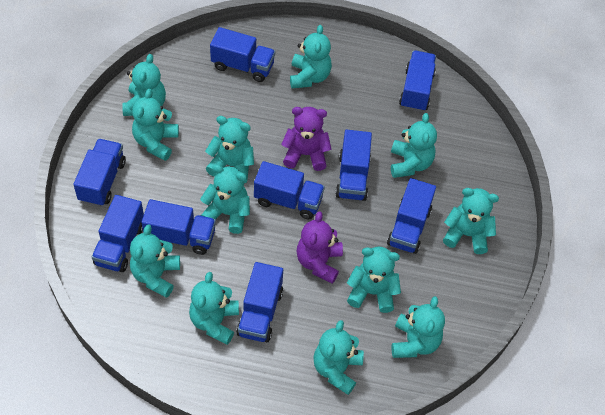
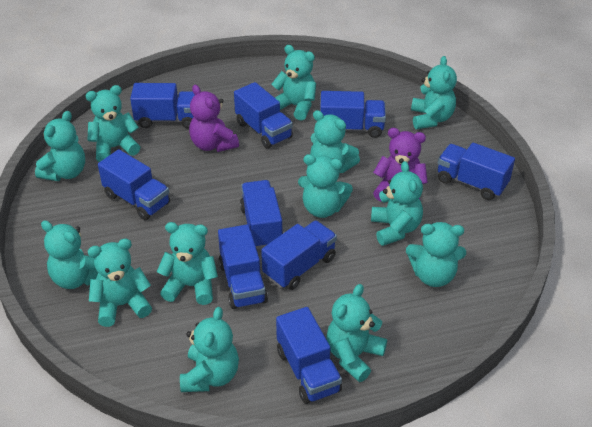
turquoise teddy bear: [122,54,166,116] [130,224,180,298] [132,89,179,161] [189,272,239,345] [200,165,250,234] [205,116,254,183] [290,25,332,88] [313,320,364,395] [347,247,401,313] [391,113,437,178] [392,296,445,358] [443,188,499,254] = 12 -> [35,111,85,181] [41,220,98,289] [85,85,140,162] [88,239,152,327] [157,222,218,305] [180,307,239,392] [271,45,316,121] [298,154,353,218] [310,110,360,173] [326,284,387,382] [371,161,423,246] [406,222,466,287] [411,56,457,129] = 13

